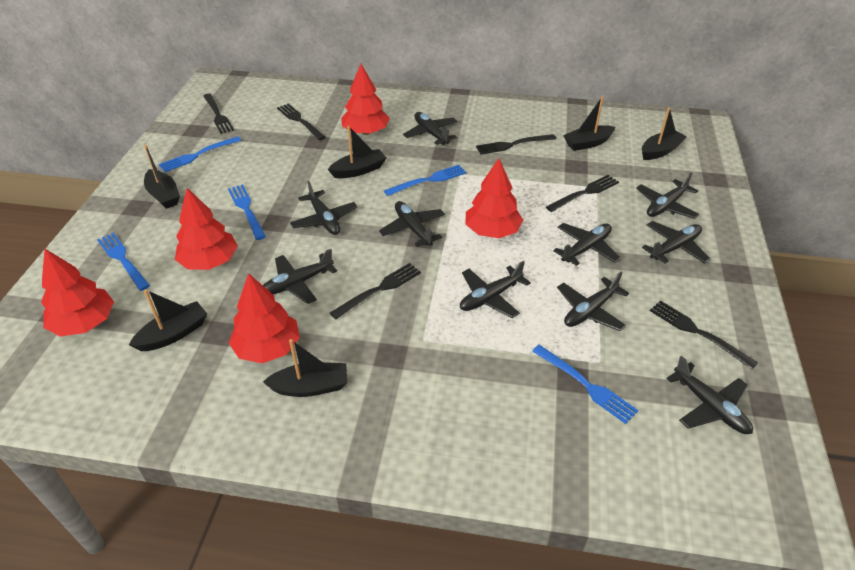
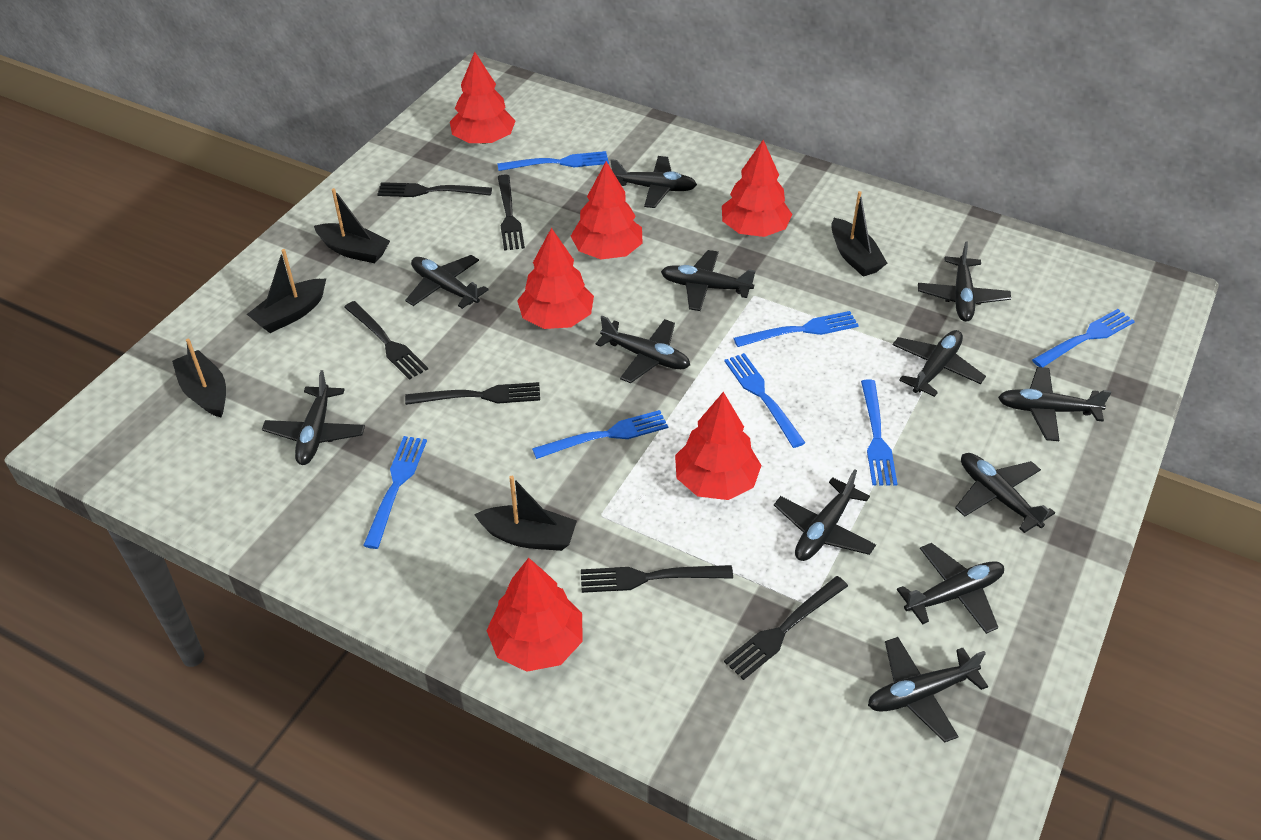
black boat: [129,289,207,351] [144,145,180,209] [263,339,347,397] [328,126,386,178] [563,96,615,151] [642,107,687,160] = 6 -> [172,338,226,417] [247,249,326,333] [314,188,390,263] [474,476,577,551] [831,191,887,277] = 5
black plane: [263,249,337,304] [290,181,358,235] [379,201,445,247] [403,112,457,145] [460,261,531,318] [553,223,621,266] [557,272,629,331] [636,172,700,219] [642,221,711,264] [666,356,753,434] = 10 -> [262,370,365,465] [405,255,489,309] [596,316,690,383] [611,156,697,208] [661,250,756,311] [774,469,876,561] [868,637,988,742] [892,330,986,397] [897,543,1004,634] [918,241,1011,322] [955,453,1055,533] [998,367,1112,441] = 12
blue fork: [97,233,150,291] [159,136,241,172] [228,184,266,240] [384,165,466,196] [532,345,638,424] = 5 -> [363,436,427,549] [497,151,609,171] [532,410,668,459] [724,353,805,448] [734,311,859,347] [861,379,897,486] [1032,309,1135,367] = 7
red tree: [41,249,114,337] [175,188,238,270] [229,273,300,363] [341,64,390,135] [465,159,523,238] = 5 -> [450,52,515,144] [486,558,583,672] [517,228,594,329] [571,161,643,259] [675,392,762,500] [722,140,793,237] = 6

